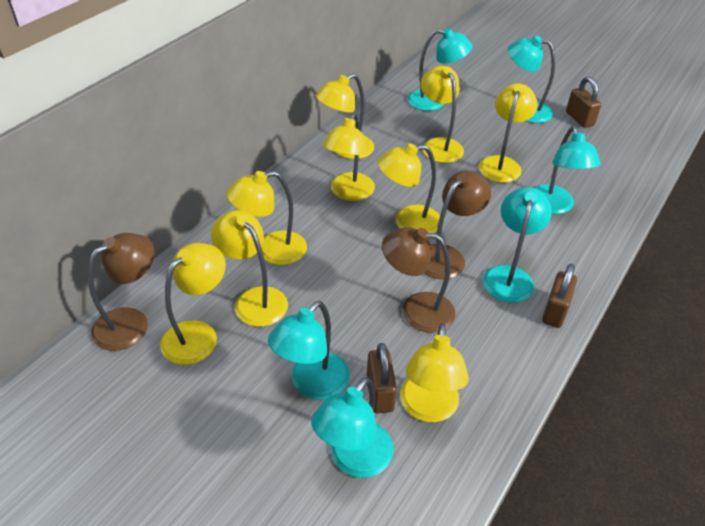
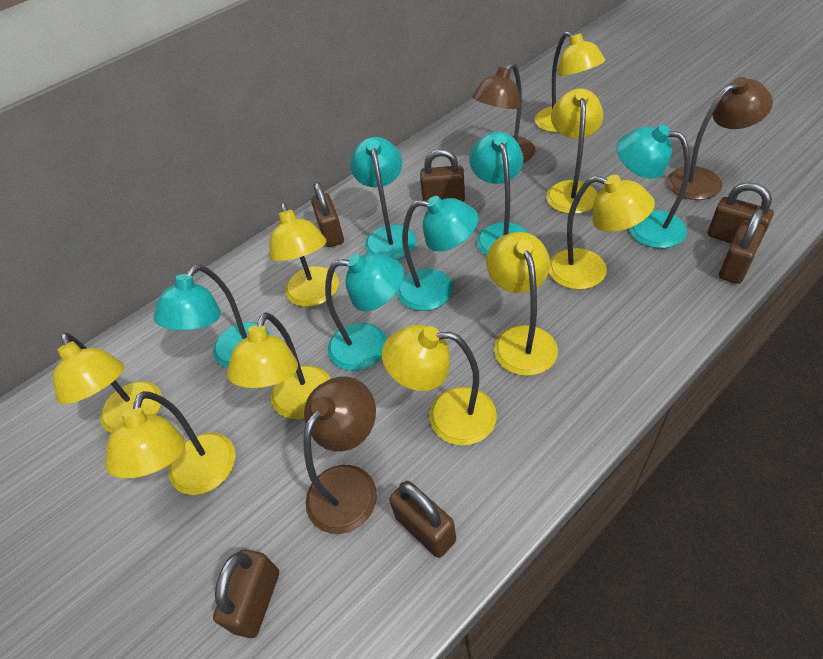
brown padlock: [367,343,397,413] [542,264,577,328] [566,76,601,128] = 3 -> [213,550,279,638] [311,182,344,247] [389,481,456,558] [420,149,465,202] [708,182,774,247] [719,208,765,284] = 6

